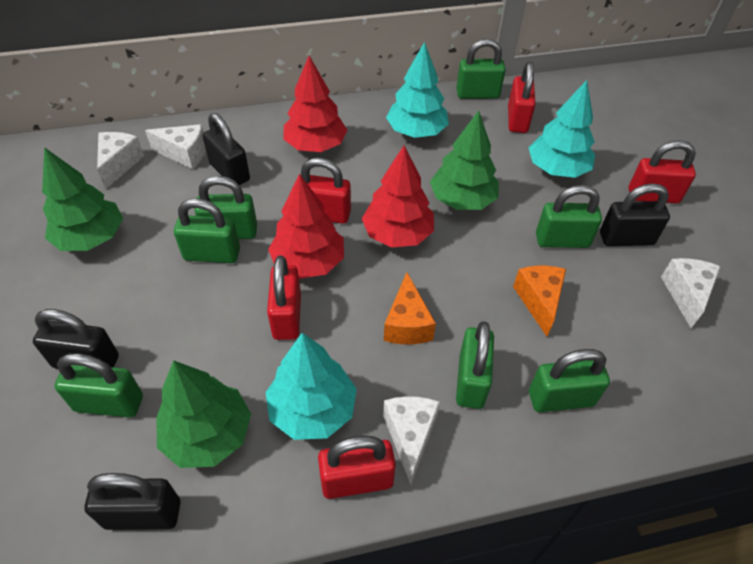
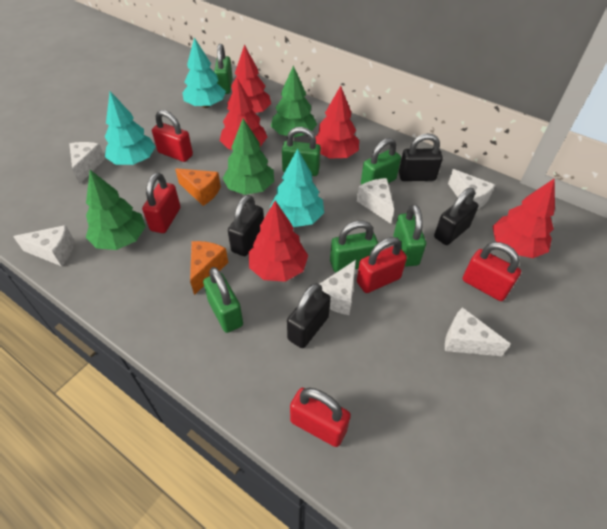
green padlock: [54,353,143,418] [174,198,240,263] [194,176,257,239] [456,39,506,99] [456,321,494,409] [529,349,610,412] [536,185,602,248] = 7 -> [203,267,243,333] [214,44,233,94] [282,127,321,176] [330,221,378,272] [361,138,401,185] [393,204,426,267] = 6
red tree: [268,174,344,279] [283,56,347,152] [362,146,434,248] = 3 -> [220,78,267,150] [227,44,271,113] [249,201,308,282] [315,86,359,159] [492,178,555,258] = 5
white cheese: [97,132,144,189] [145,124,206,169] [383,396,440,484] [661,258,721,328] = 4 -> [13,225,74,266] [69,142,105,184] [320,260,356,315] [357,178,394,224] [445,307,511,356] [448,169,495,209] = 6

